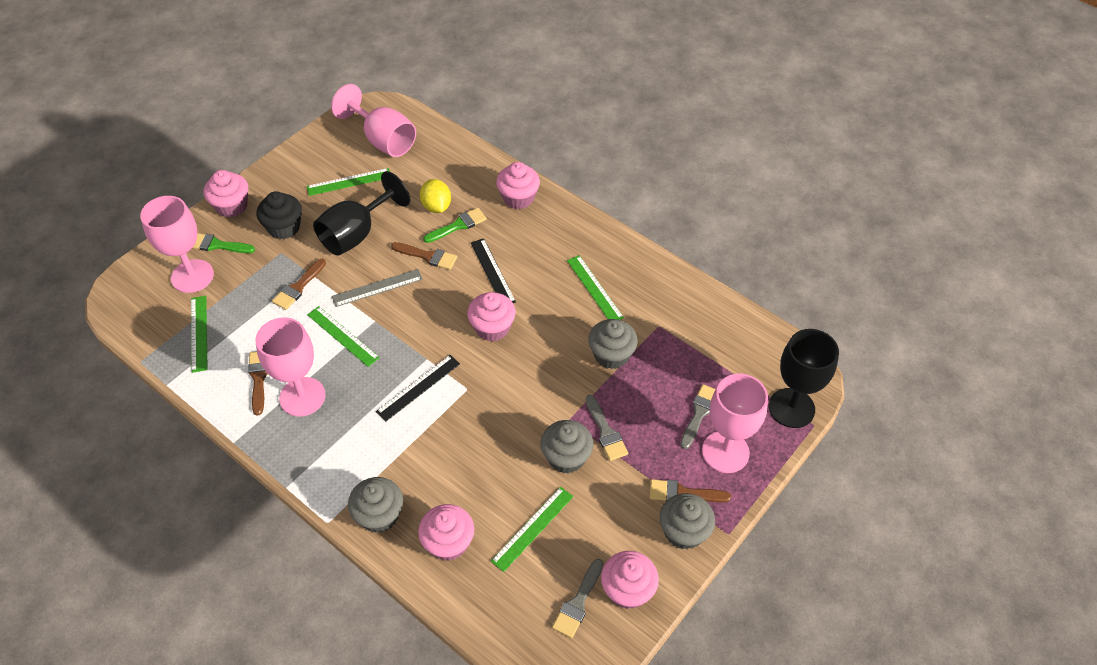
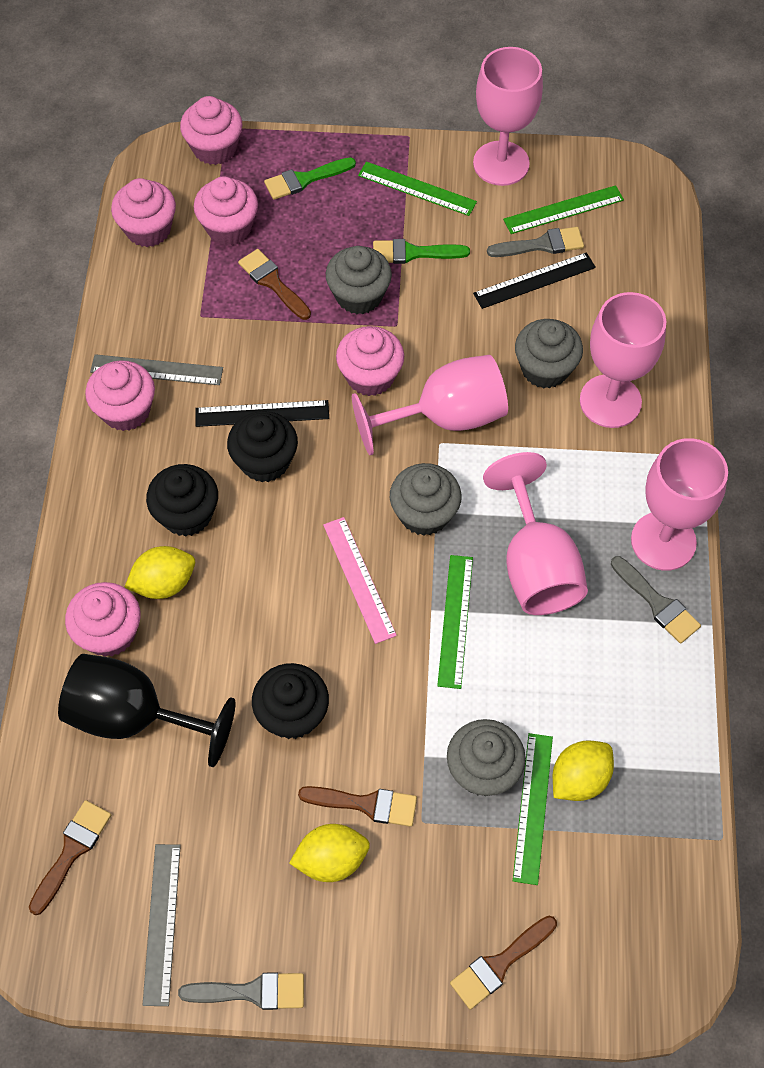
black cupcake: [257,191,302,239] = 1 -> [146,464,218,537] [227,411,298,482] [252,663,329,739] = 3
black goblet: [313,171,410,256] [769,329,839,428] = 2 -> [58,654,236,767] = 1
green ruler: [191,296,208,373] [307,168,390,196] [307,306,380,367] [491,487,573,572] [567,255,624,320] = 5 -> [358,162,477,216] [437,555,473,689] [503,185,624,234] [513,733,553,885] = 4
grey ruler: [332,269,423,307] = 1 -> [90,354,223,385] [143,844,181,1006] = 2
pink cupcake: [204,170,248,218] [418,504,474,561] [467,292,516,342] [496,162,540,209] [601,551,659,609] = 5 -> [65,582,141,657] [85,360,155,431] [111,178,176,247] [180,96,243,165] [194,176,258,245] [336,326,404,396] = 6
pink goblet: [140,196,214,293] [255,317,326,417] [331,84,416,157] [702,374,768,473] = 4 -> [352,355,508,455] [473,47,543,186] [483,452,588,615] [580,292,666,428] [631,438,728,571] = 5
pink ruler: none = 0 -> [323,517,397,644] = 1
yellow lemon: [420,179,451,213] = 1 -> [125,546,195,599] [289,824,370,882] [553,740,614,801] = 3

